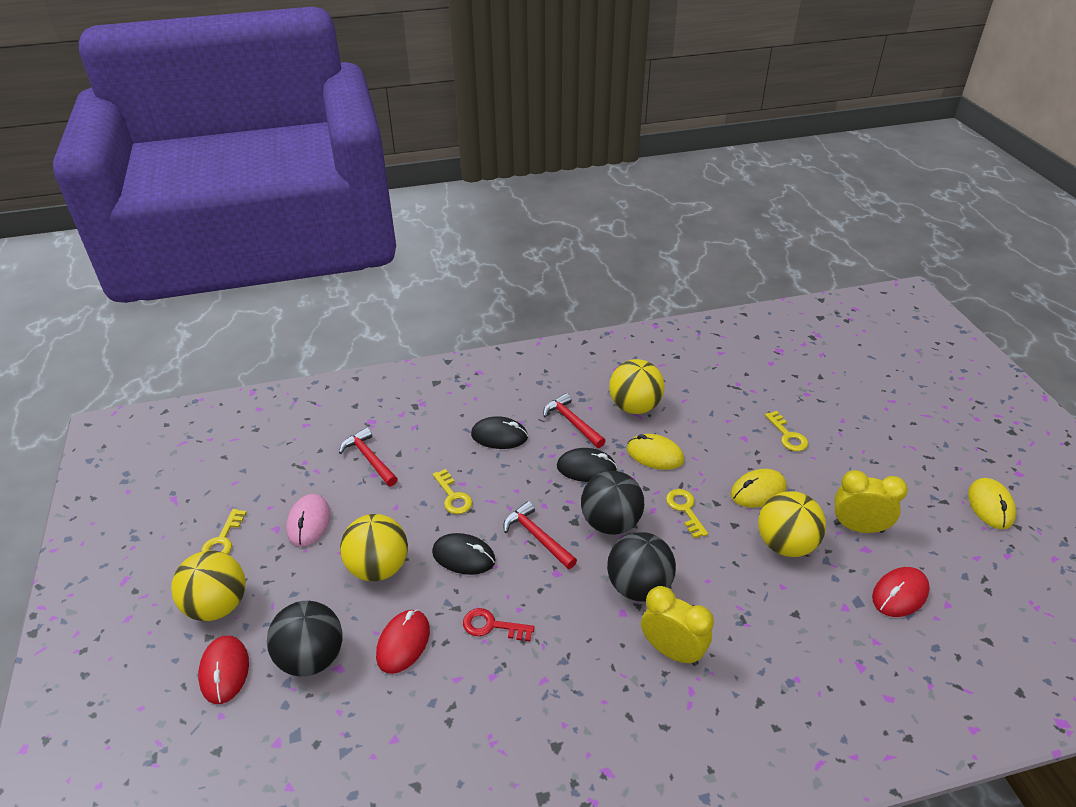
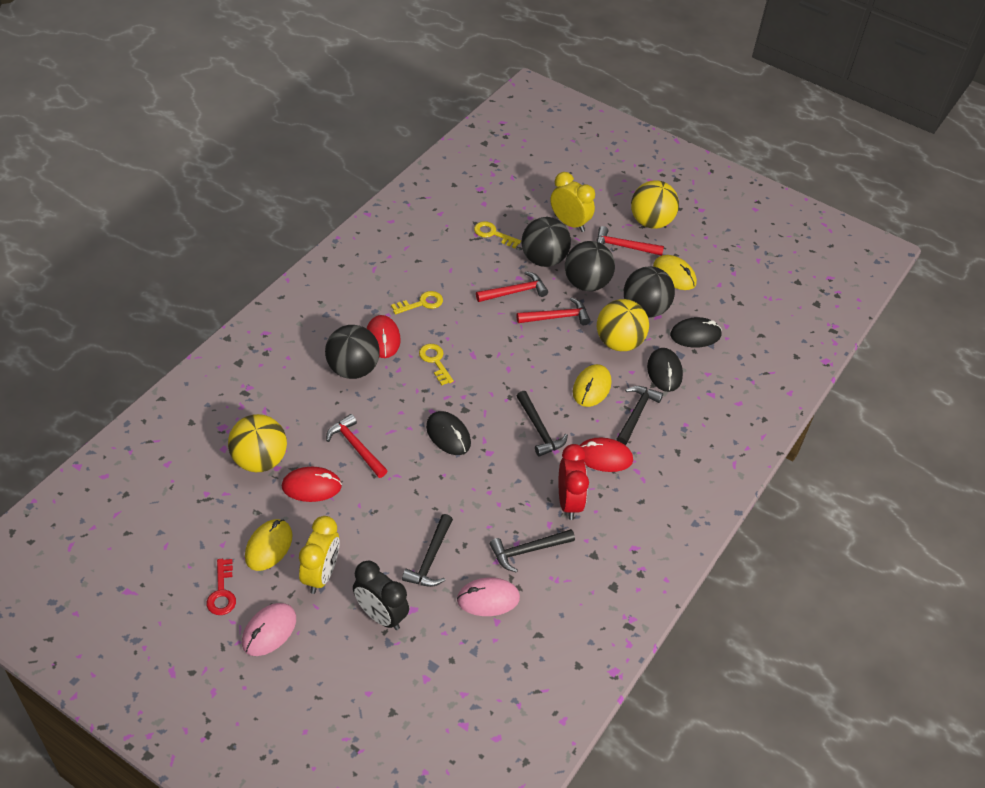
black ball: [267,601,343,676] [581,471,644,535] [607,532,676,602] = 3 -> [325,325,380,379] [522,217,571,267] [565,241,615,291] [624,266,675,318] = 4
black clock: none = 0 -> [353,561,409,630] = 1
black hammer: none = 0 -> [402,514,453,587] [490,529,575,573] [517,391,568,457] [616,386,663,445] = 4
pink mouse: [286,494,330,547] = 1 -> [242,603,296,656] [457,578,520,616] = 2
red clock: none = 0 -> [559,444,589,520] = 1
red hammer: [339,427,398,486] [503,501,577,569] [543,393,605,448] = 3 -> [326,414,387,478] [476,271,548,302] [517,298,590,325] [597,226,664,256] = 4
yellow ball: [171,551,245,621] [340,514,408,581] [609,359,665,414] [758,491,826,557] = 4 -> [228,414,287,472] [597,299,649,351] [631,180,679,229] = 3
yellow key: [201,509,247,554] [433,469,473,514] [666,489,708,538] [765,411,808,451] = 4 -> [391,291,443,314] [419,344,454,385] [474,221,521,248] = 3

